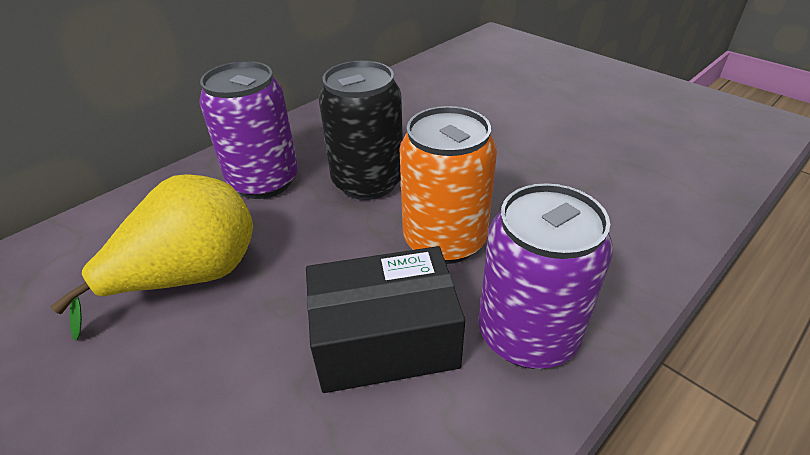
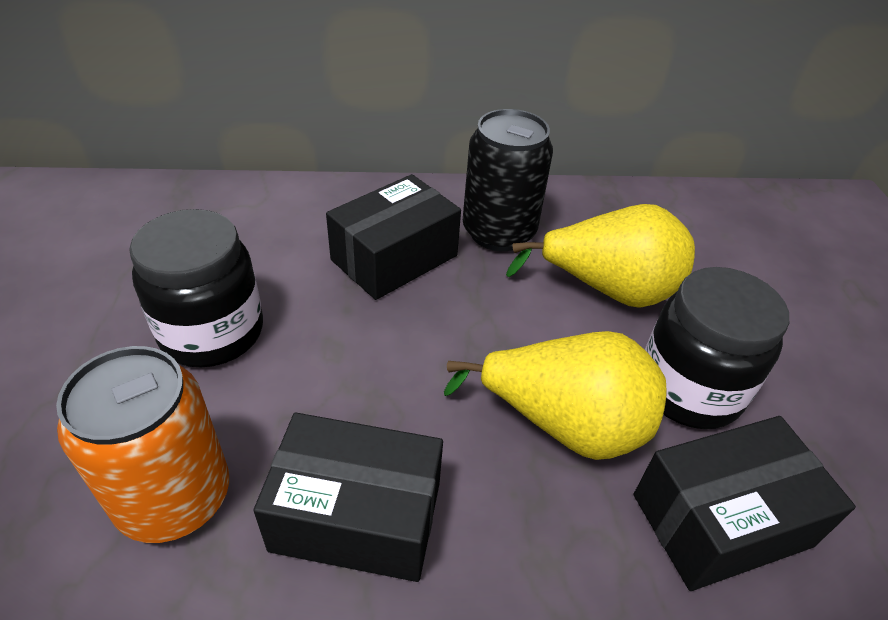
black box: [306,246,465,393] = 1 -> [253,413,443,582] [326,174,461,300] [634,416,856,591] = 3
black jar: none = 0 -> [129,209,263,367] [645,267,789,429] = 2
purple can: [199,61,298,199] [479,183,613,369] = 2 -> none = 0
yellow pear: [51,174,253,340] = 1 -> [444,331,666,460] [506,204,695,308] = 2

